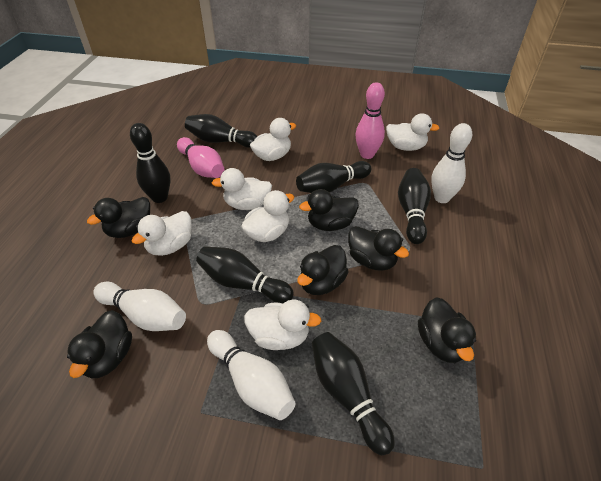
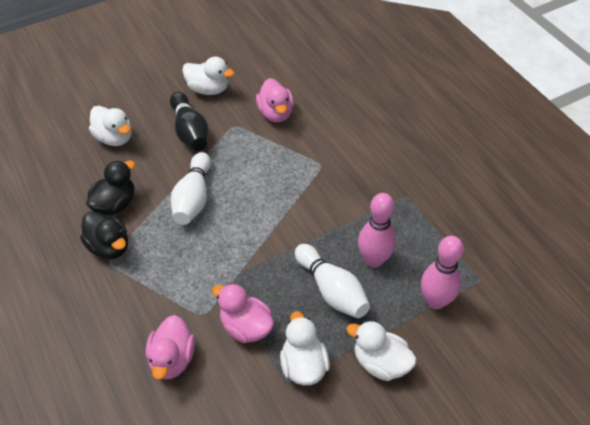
black bowling pin: [130,123,171,203] [185,114,257,148] [196,246,294,303] [296,161,371,193] [312,332,395,455] [398,168,431,244] = 6 -> [170,92,209,151] = 1
black duck: [67,310,132,378] [87,197,150,238] [297,245,349,295] [299,189,359,231] [348,226,409,271] [418,297,476,363] = 6 -> [80,211,128,259] [86,160,135,215] = 2
pink duck: none = 0 -> [146,315,195,380] [212,283,274,343] [256,78,294,122] = 3
white bowling pin: [93,282,186,331] [207,330,296,420] [431,123,472,203] = 3 -> [171,152,211,225] [295,244,370,318] = 2
white duck: [131,211,192,256] [212,168,272,210] [241,190,294,242] [244,300,321,350] [250,118,296,161] [386,113,439,151] = 6 -> [89,106,132,146] [182,57,234,95] [280,311,330,385] [346,321,417,381] = 4

